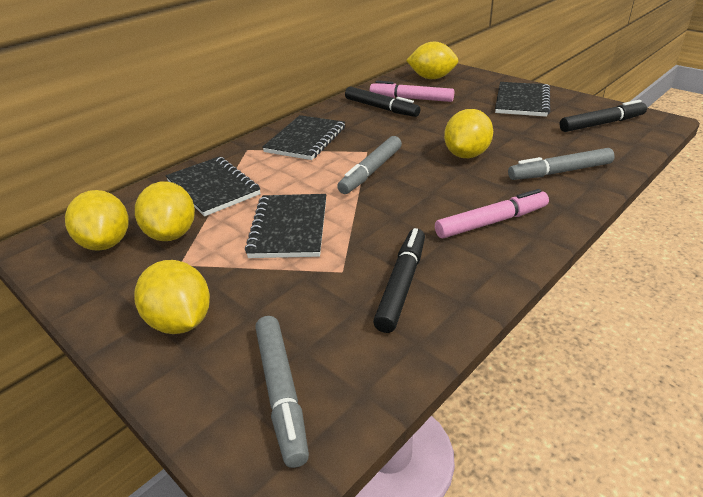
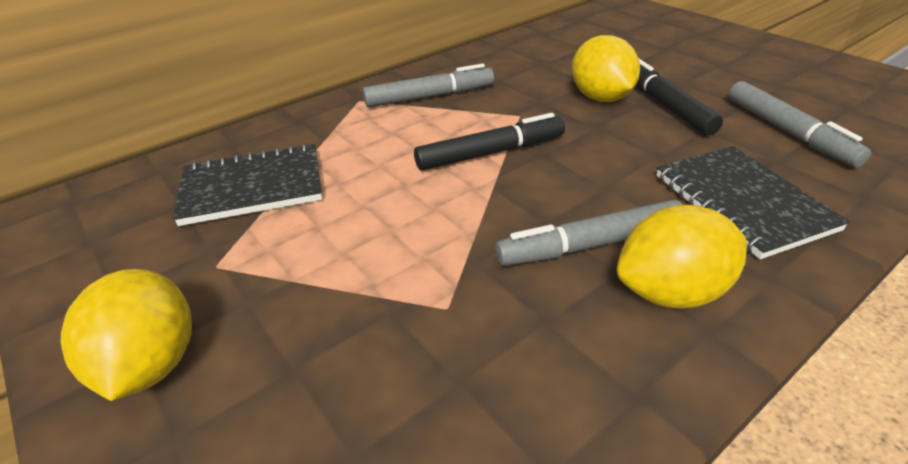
black marker: [345,87,420,117] [373,228,425,333] [560,100,647,132] = 3 -> [414,113,565,170] [636,58,723,135] = 2
black notebook: [165,157,261,217] [245,194,326,258] [262,115,345,160] [495,82,550,117] = 4 -> [173,143,322,226] [656,146,850,259] = 2
pink marker: [370,81,454,102] [435,189,549,238] = 2 -> none = 0
yellow lemon: [65,190,128,251] [135,181,195,241] [135,260,210,334] [406,42,458,79] [444,109,493,158] = 5 -> [61,269,192,401] [572,35,640,102] [617,205,747,309] = 3

